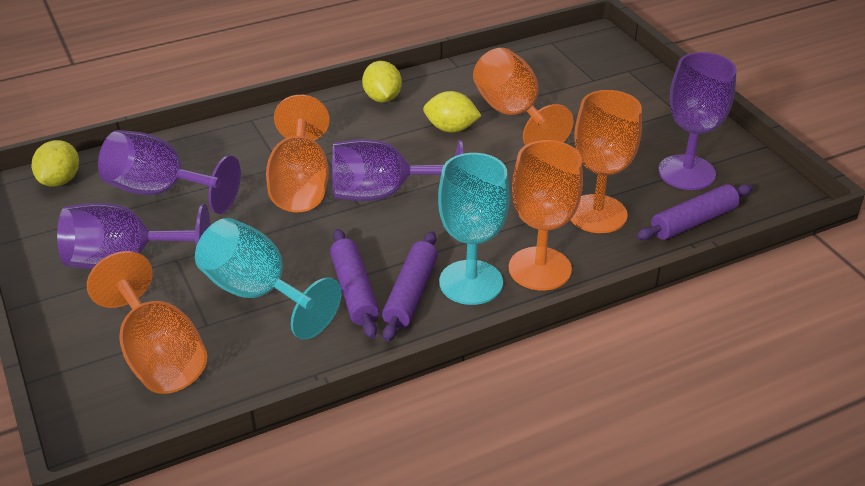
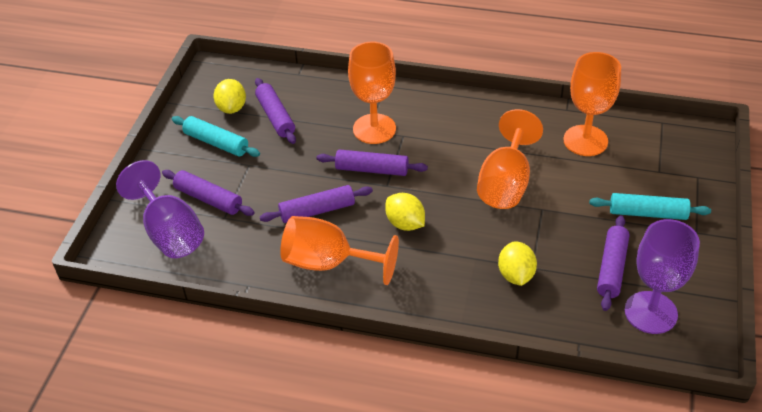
orange goblet: [87,251,207,394] [266,95,330,212] [473,48,574,145] [509,140,583,290] [570,90,642,233] = 5 -> [280,216,399,285] [348,42,396,144] [477,109,543,209] [563,52,621,156] = 4
purple goblet: [57,203,211,269] [98,130,241,214] [332,139,463,201] [658,52,737,190] = 4 -> [116,160,204,258] [625,219,700,334] = 2
purple rolling pin: [330,229,379,339] [382,231,438,342] [636,184,752,240] = 3 -> [162,170,255,216] [255,78,296,144] [260,185,373,223] [316,149,428,176] [597,215,629,311] = 5
turquoise goblet: [195,218,342,340] [438,153,510,305] = 2 -> none = 0
turquoise rolling pin: none = 0 -> [172,116,260,157] [589,193,711,220] = 2

